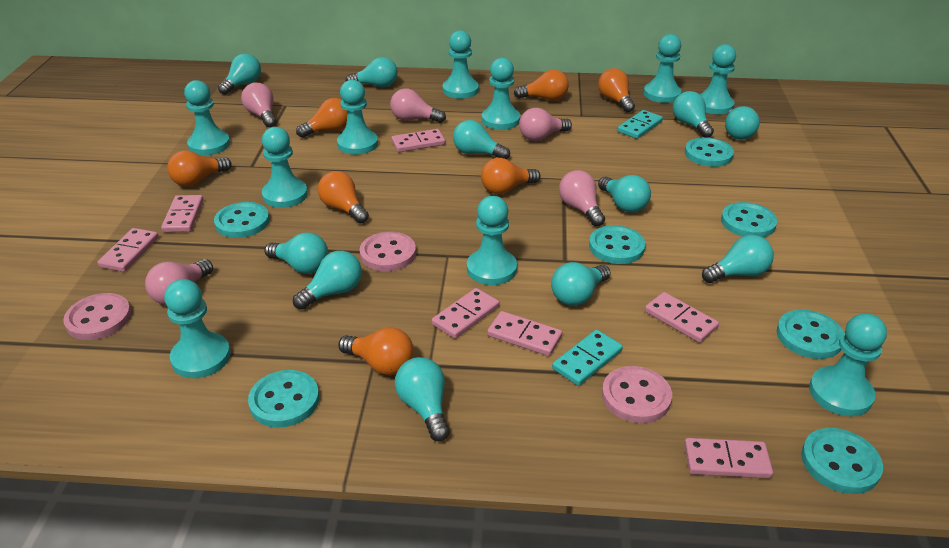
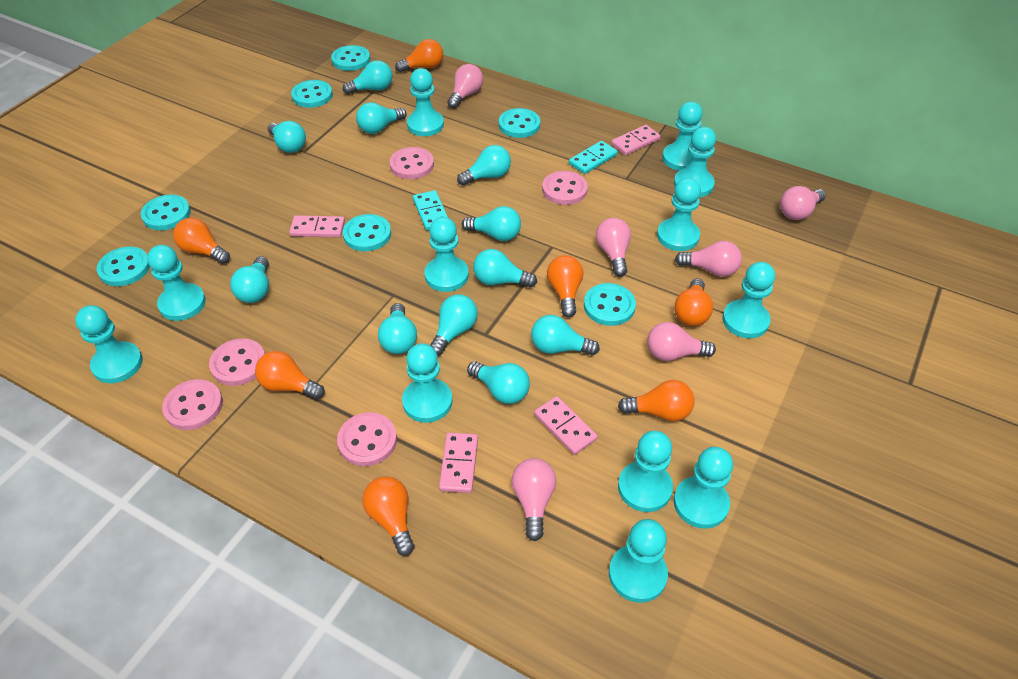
pink button: [63,293,131,340] [360,232,416,271] [602,366,672,423] = 3 -> [162,379,223,430] [209,339,265,386] [337,412,397,466] [390,147,434,179] [542,171,588,205] = 5
pink domino: [97,228,159,272] [161,195,204,232] [392,129,445,152] [432,288,499,339] [487,311,562,356] [645,292,719,343] [684,438,773,478] = 7 -> [289,215,345,238] [439,433,478,493] [534,396,598,455] [611,125,661,155] = 4
pink light bulb: [145,259,213,305] [241,83,276,127] [390,89,446,123] [519,108,572,141] [559,170,605,226] = 5 -> [447,64,483,109] [512,458,556,541] [596,218,631,277] [647,322,716,361] [675,241,742,277] [780,186,826,220] = 6
turquoise pawn: [164,279,231,378] [184,80,230,155] [262,127,308,208] [337,80,378,155] [443,30,479,99] [467,196,517,285] [482,58,520,130] [644,34,681,103] [700,44,736,115] [809,313,887,416] = 10 -> [75,305,143,383] [147,245,206,321] [402,343,452,423] [407,68,444,136] [425,217,469,292] [609,519,668,603] [618,431,673,512] [657,178,701,251] [662,101,703,171] [674,127,716,197] [674,447,733,529] [722,262,775,338] = 12

